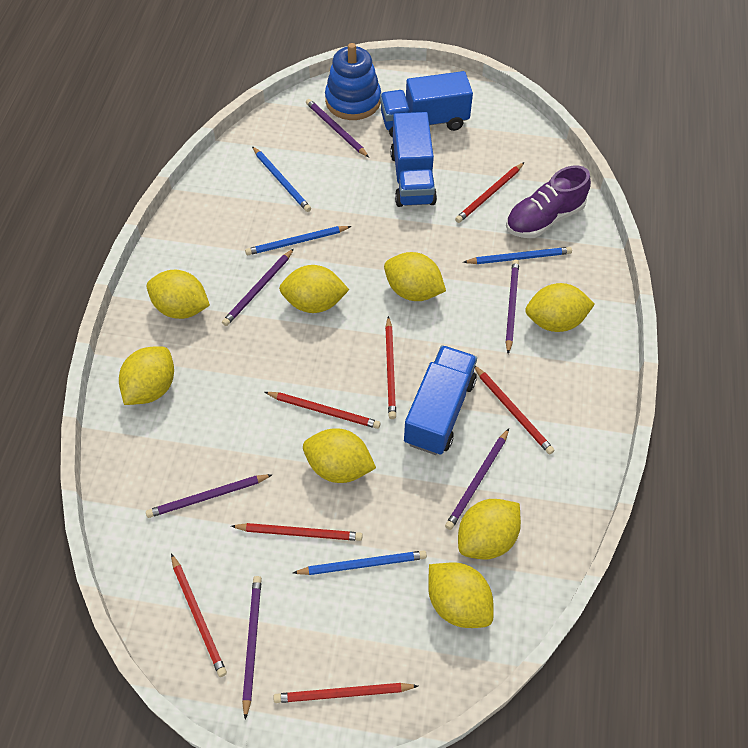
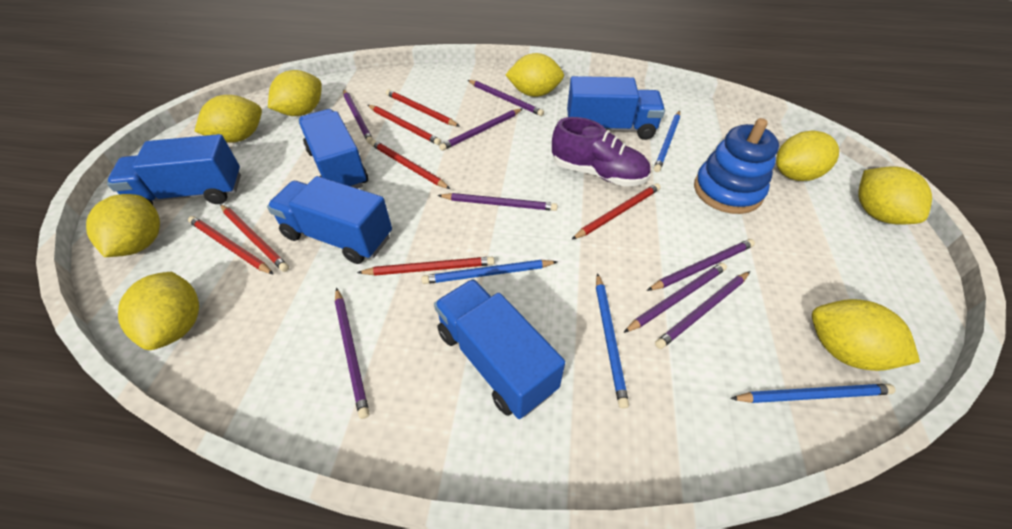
blue truck: [380,71,473,138] [390,112,437,207] [404,345,477,455] = 3 -> [107,134,241,205] [267,176,392,264] [298,109,368,189] [434,279,565,419] [567,76,665,140] = 5
purple pencil: [146,474,273,518] [222,249,294,326] [242,576,262,720] [306,99,369,157] [445,428,509,530] [506,260,519,354] = 6 -> [335,288,369,419] [343,89,373,144] [438,193,558,211] [439,108,523,151] [468,80,544,116] [623,263,727,333] [647,239,755,291] [655,271,750,349] = 8

